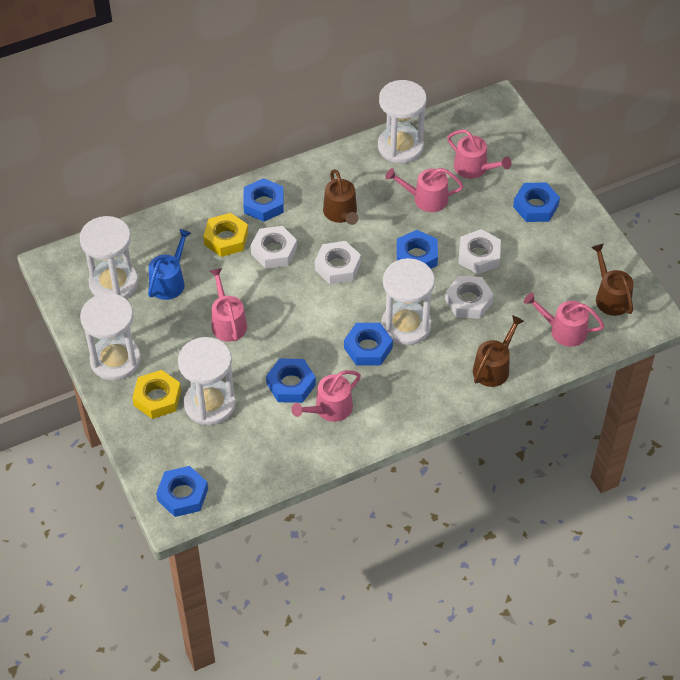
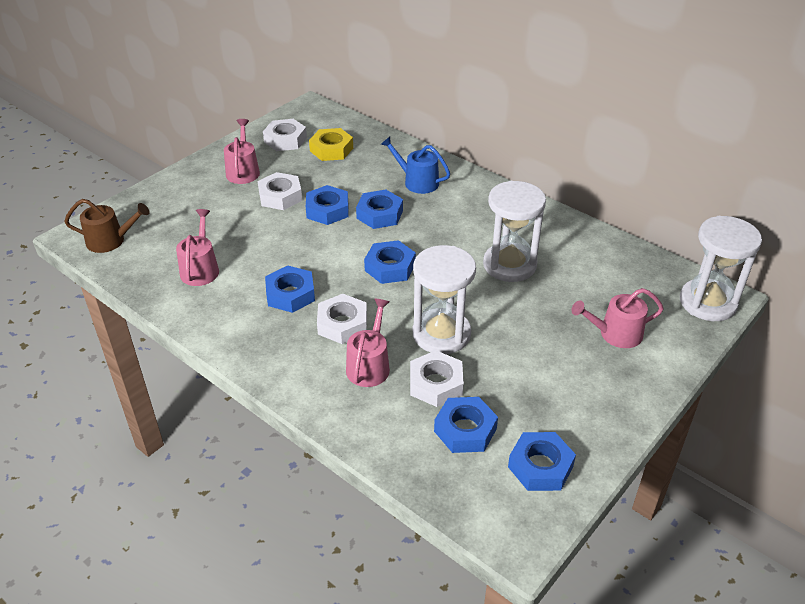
brown watering can: [323,169,358,225] [473,315,524,387] [591,244,634,316] = 3 -> [64,199,150,253] = 1
pink watering can: [210,268,247,342] [291,370,361,422] [385,168,464,212] [447,130,512,179] [524,293,604,347] = 5 -> [176,209,219,286] [224,119,260,184] [346,298,390,387] [571,288,664,348] = 4
white hourglass: [80,216,138,299] [80,293,141,381] [178,337,236,425] [378,80,427,163] [381,258,435,345] = 5 -> [413,245,476,354] [483,181,546,282] [680,216,762,321] = 3
yellow nut: [132,370,181,419] [203,213,248,257] = 2 -> [309,128,353,161] = 1

